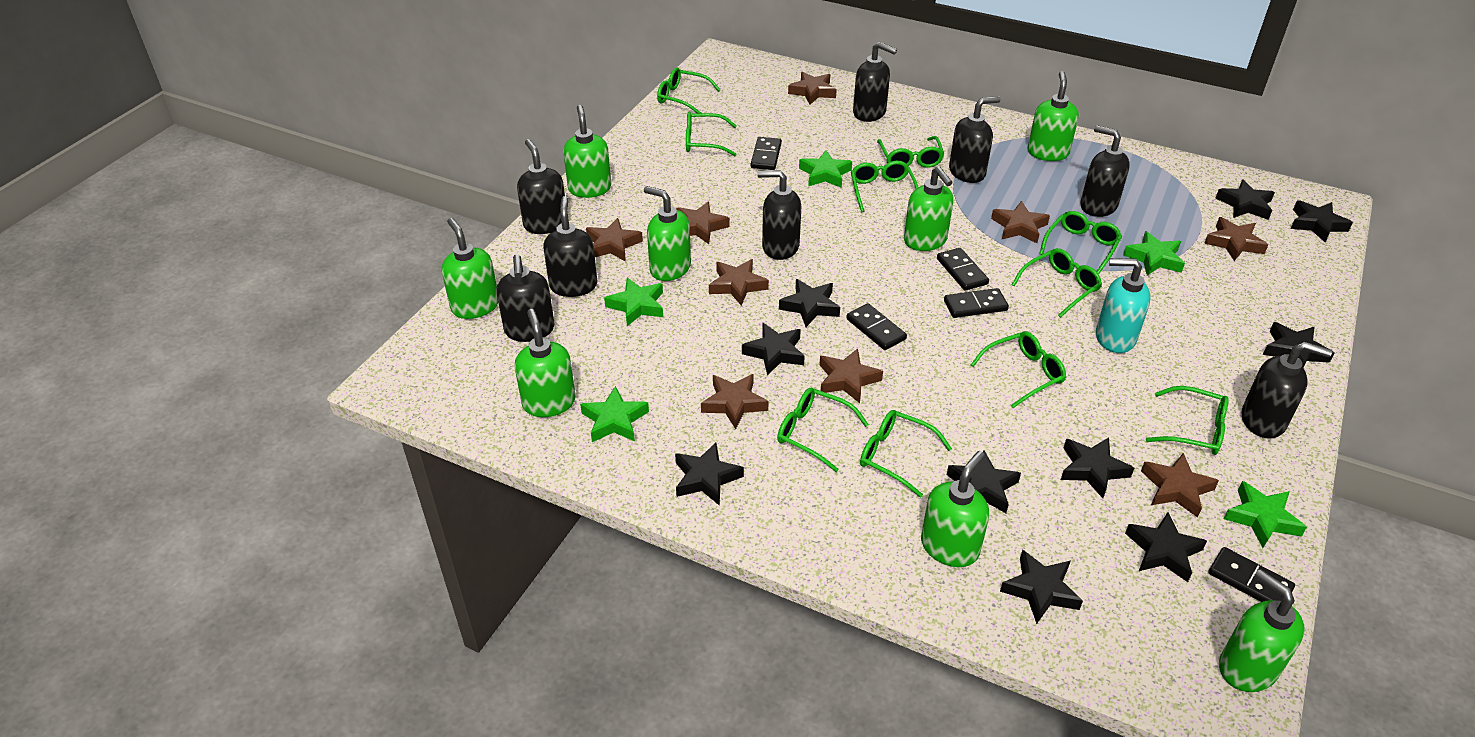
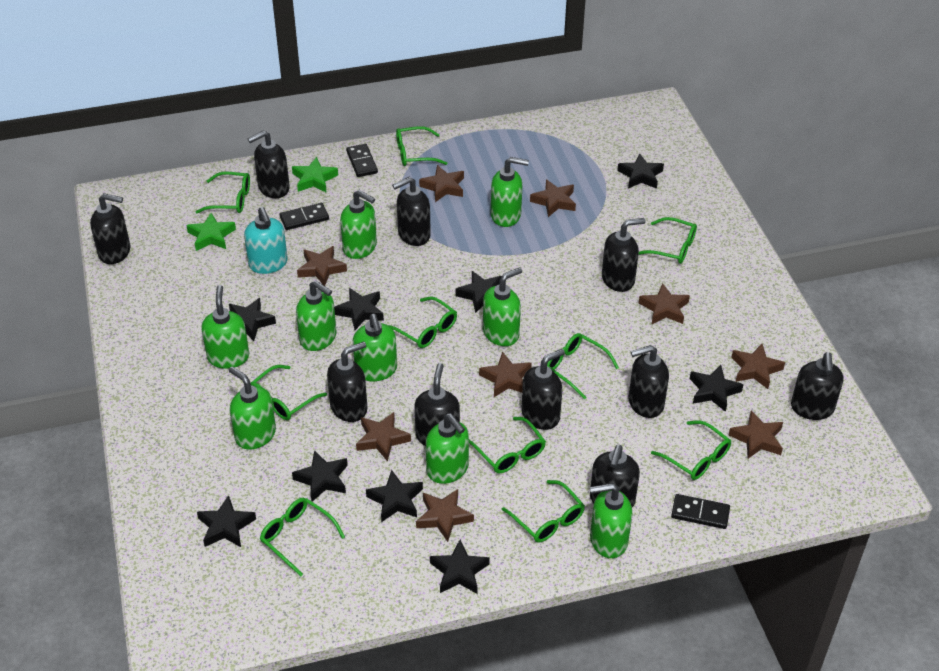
black domino: [751,137,782,170] [846,303,907,350] [937,248,989,291] [944,288,1009,318] [1208,547,1295,602] = 5 -> [280,203,329,230] [346,144,378,177] [671,494,730,529] = 3
black soap dispenser: [496,254,555,342] [517,139,565,234] [543,196,597,297] [757,170,801,260] [853,42,897,122] [949,96,1001,183] [1081,125,1130,217] [1242,342,1332,439] = 8 -> [90,193,130,264] [248,130,290,198] [327,341,367,422] [392,177,431,246] [415,363,460,446] [521,349,565,430] [590,445,640,507] [602,218,645,292] [628,345,669,418] [791,352,843,420] = 10
black star: [675,443,744,506] [742,323,805,375] [779,279,840,327] [947,451,1021,513] [1000,550,1083,624] [1061,438,1134,498] [1125,512,1207,582] [1216,179,1275,220] [1263,322,1334,368] [1291,200,1353,242] = 10 -> [197,495,256,547] [229,298,276,341] [292,450,348,502] [334,288,384,330] [366,470,423,522] [430,540,490,593] [455,271,502,313] [617,154,664,189] [690,365,743,412] = 9
green soap dispenser: [442,218,498,319] [515,309,576,417] [563,105,611,198] [644,186,691,281] [904,166,954,251] [921,451,989,567] [1028,71,1079,161] [1219,569,1305,692] = 8 -> [201,285,249,369] [229,367,276,450] [296,280,336,351] [340,190,377,259] [353,314,397,381] [426,413,469,484] [483,267,522,346] [491,157,529,227] [590,483,632,558] = 9
green star: [580,386,649,442] [604,278,663,326] [799,150,852,188] [1123,231,1185,275] [1224,481,1307,548] = 5 -> [186,213,236,251] [292,157,338,193] = 2

